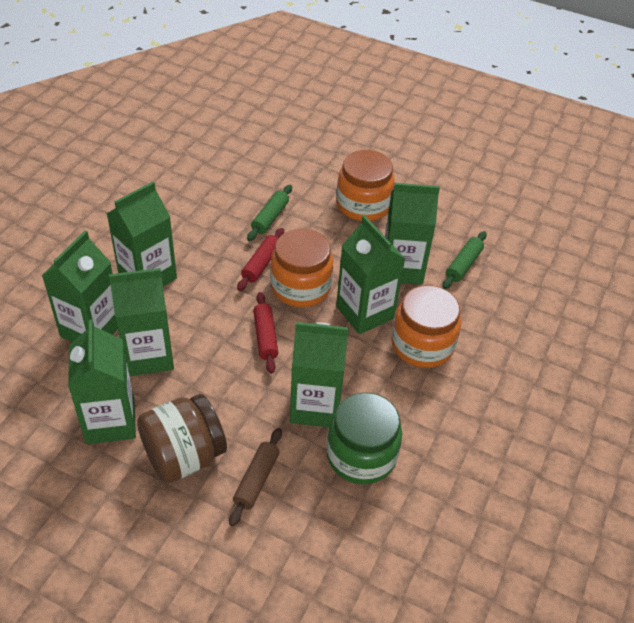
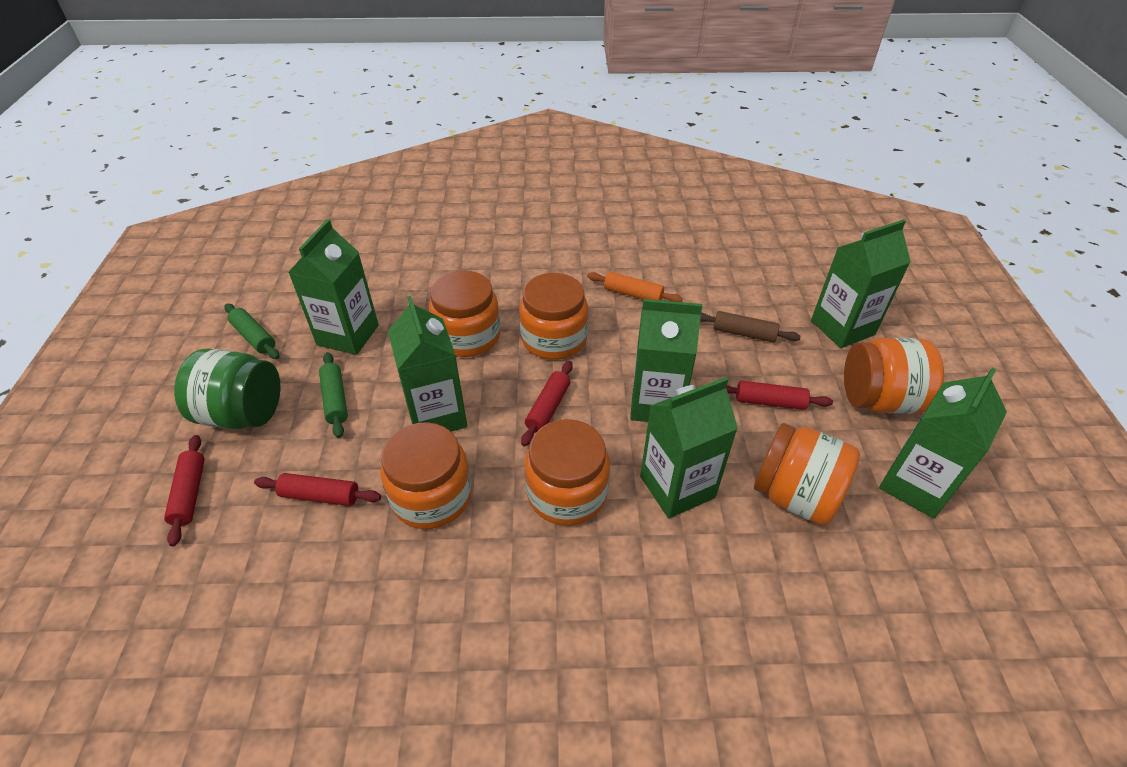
brown jar: [137,394,227,483] = 1 -> none = 0
green carton: [42,231,118,342] [68,320,136,444] [106,182,177,286] [109,268,174,376] [290,322,349,427] [336,215,405,334] [385,183,440,285] = 7 -> [288,219,379,355] [388,296,467,432] [630,299,702,422] [640,377,738,518] [811,219,911,348] [879,368,1007,518] = 6
orange jar: [270,229,333,307] [336,150,395,221] [392,285,461,368] = 3 -> [381,422,472,529] [429,270,500,357] [519,273,588,360] [525,419,610,526] [754,423,860,525] [844,338,944,414] = 6
orange rolling pin: none = 0 -> [587,272,683,302] = 1
red rolling pin: [237,228,284,291] [253,292,279,374] = 2 -> [164,435,205,547] [254,473,381,506] [521,361,573,447] [726,381,833,410] = 4

